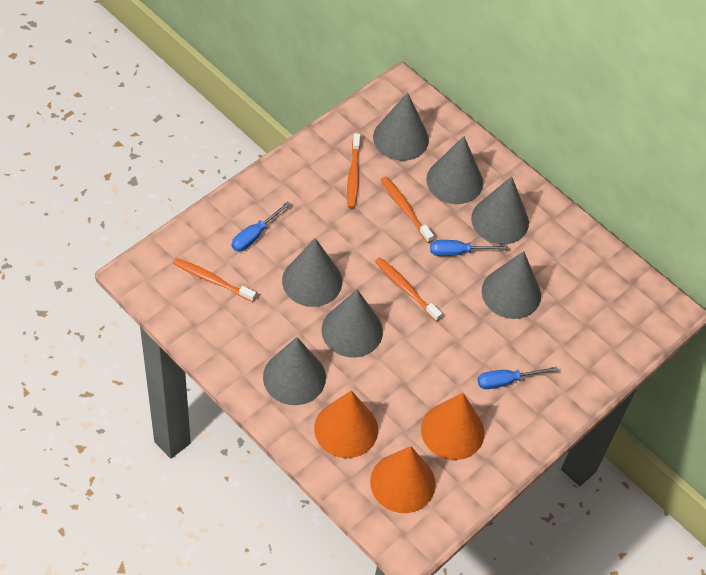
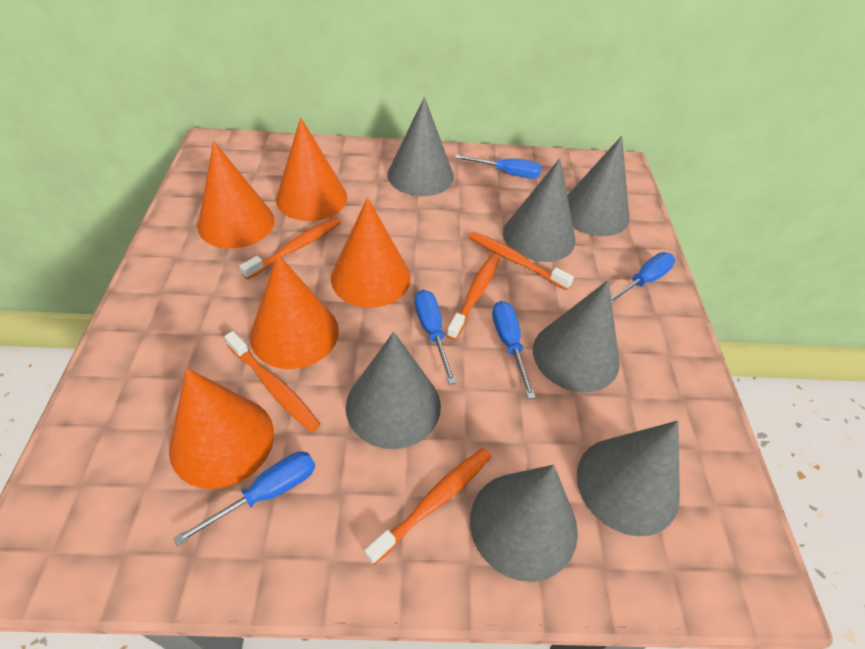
blue screwdriver: [231,201,291,251] [430,240,508,256] [478,366,558,389] = 3 -> [174,451,315,546] [415,290,456,385] [455,155,542,179] [492,301,536,399] [611,252,675,303] = 5
orange cone: [314,390,378,458] [370,446,436,513] [421,393,484,460] = 3 -> [169,368,274,489] [198,141,274,249] [250,254,339,369] [276,117,347,221] [331,197,411,308] = 5
orange toothbrush: [173,258,256,302] [347,133,360,208] [375,257,442,322] [381,177,434,243] = 4 -> [224,331,320,432] [239,217,341,280] [365,448,491,565] [446,253,500,340] [469,231,574,290] = 5

